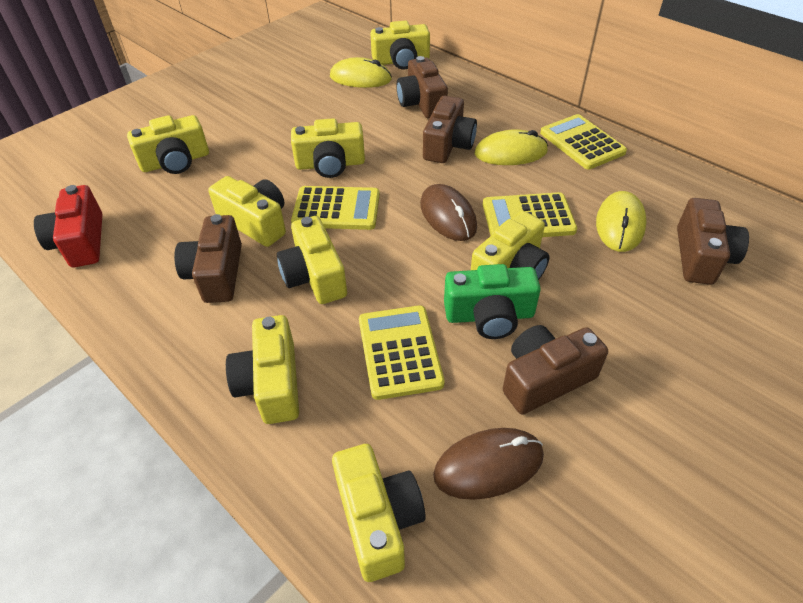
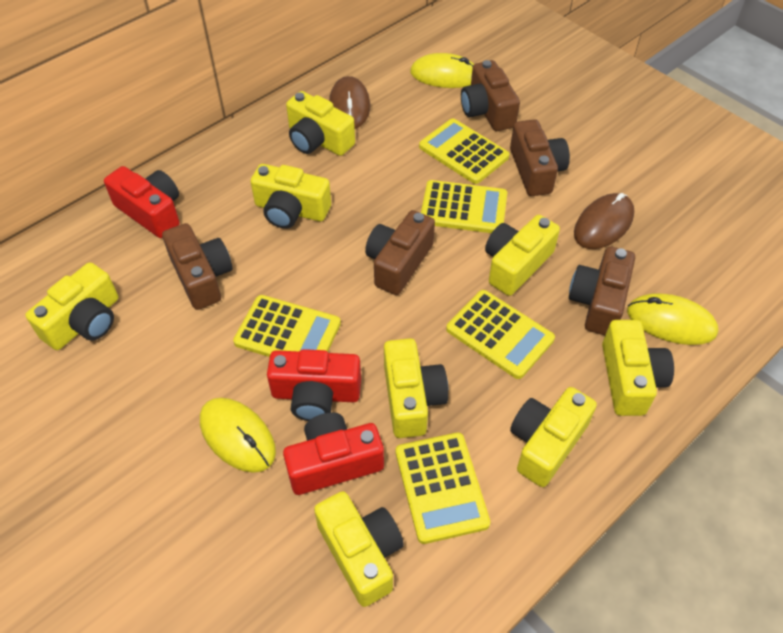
green camera: [444,264,541,339] = 1 -> none = 0
red camera: [34,185,102,267] = 1 -> [104,166,180,238] [267,349,361,421] [283,412,384,495] = 3
yellow calculator: [291,186,380,230] [359,305,445,400] [483,192,577,237] [540,114,627,169] = 4 -> [233,295,341,357] [396,433,490,544] [419,118,510,184] [421,180,507,233] [446,290,555,379] = 5

